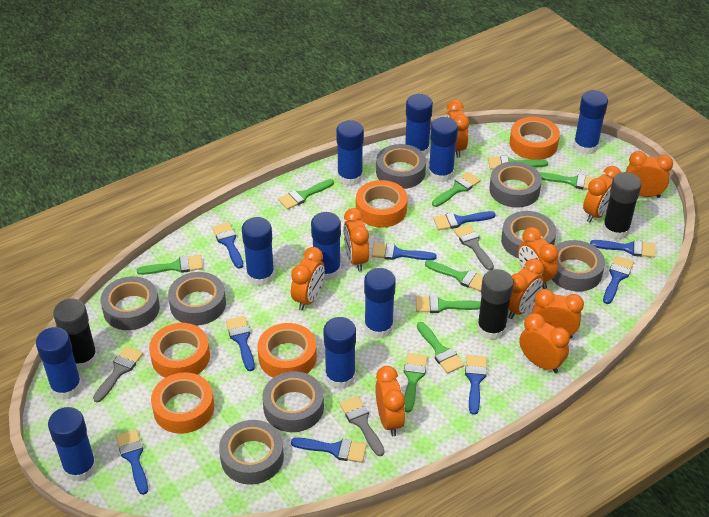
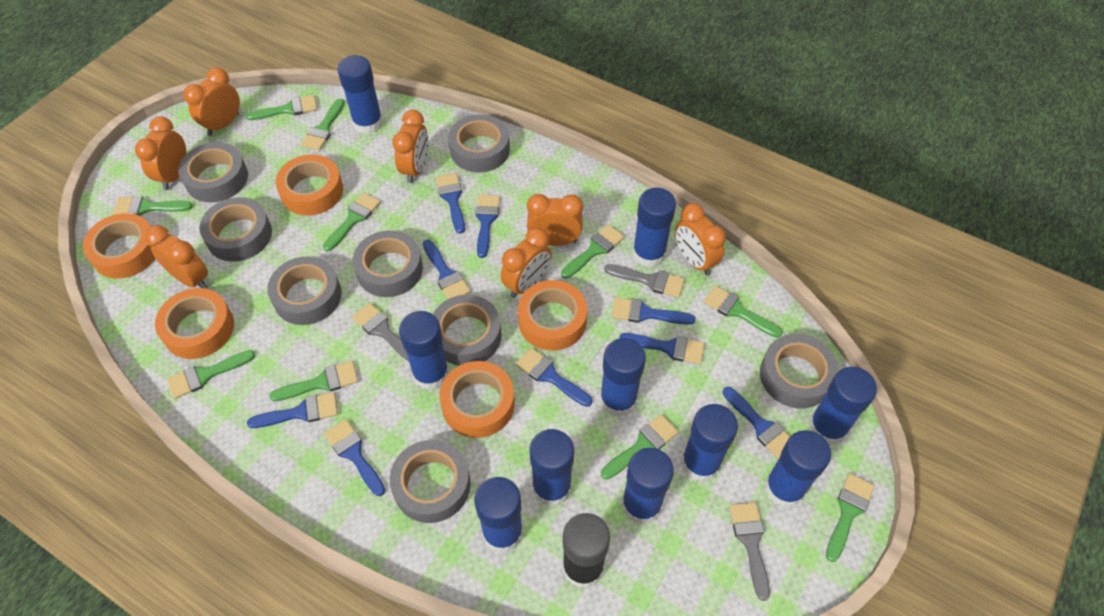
black glue stick: [53,299,98,370] [477,269,514,340] [602,172,642,240] = 3 -> [563,513,610,588] = 1
green brush: [137,255,203,275] [278,179,334,210] [404,353,428,413] [416,295,481,313] [417,322,464,374] [425,260,483,292] [432,172,481,207] [488,156,548,170] [539,172,595,190] = 9 -> [113,196,193,216] [167,350,256,399] [246,95,317,120] [269,361,358,401] [301,99,344,151] [323,193,381,251] [561,224,624,279] [601,414,678,480] [704,286,783,338] [826,473,874,562] = 10
orange clock: [291,247,325,310] [343,208,369,271] [375,366,405,436] [446,100,469,158] [508,259,544,319] [518,227,558,289] [519,313,570,373] [532,289,584,339] [583,166,621,222] [626,151,673,198] = 10 -> [135,116,187,190] [145,225,208,289] [183,67,240,136] [392,110,429,183] [501,228,551,298] [527,194,583,246] [675,203,726,275] = 7

